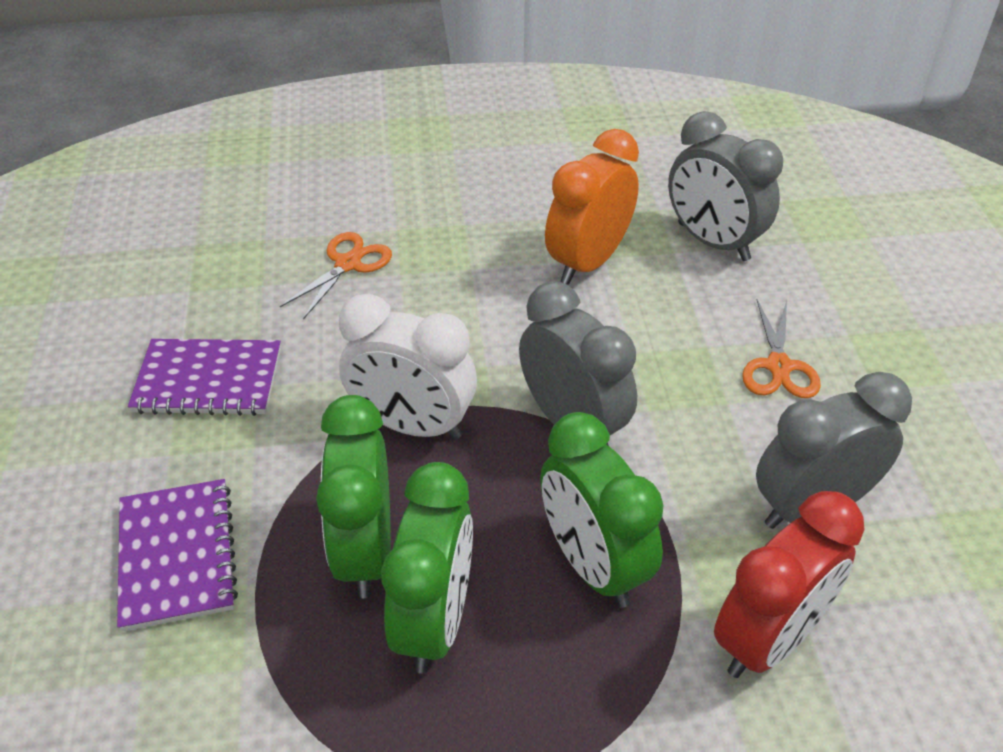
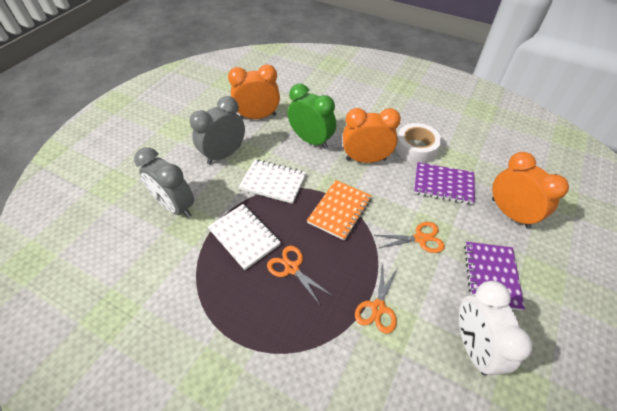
green clock: [316,395,391,598] [381,462,473,674] [540,412,663,608] = 3 -> [288,83,336,149] = 1
grey clock: [519,281,637,446] [668,111,783,261] [756,372,912,529] = 3 -> [134,147,194,218] [190,96,245,164] = 2
orange clock: [545,129,639,285] = 1 -> [228,64,280,119] [343,108,401,163] [492,152,569,229] = 3
orange notebook: none = 0 -> [307,180,372,241] = 1
orange scissors: [280,232,392,320] [742,300,821,398] = 2 -> [267,246,333,306] [355,264,398,334] [375,222,445,253] = 3
red clock: [714,491,865,678] = 1 -> none = 0
white notebook: none = 0 -> [208,204,281,270] [239,160,306,204] = 2
white tape: none = 0 -> [396,123,441,163] = 1

